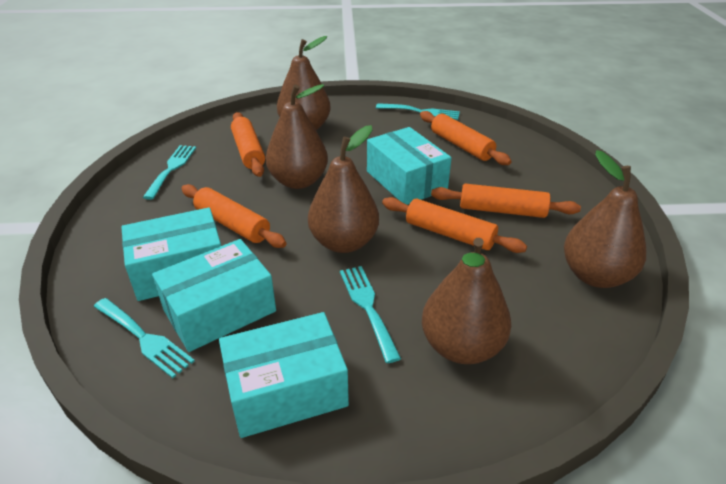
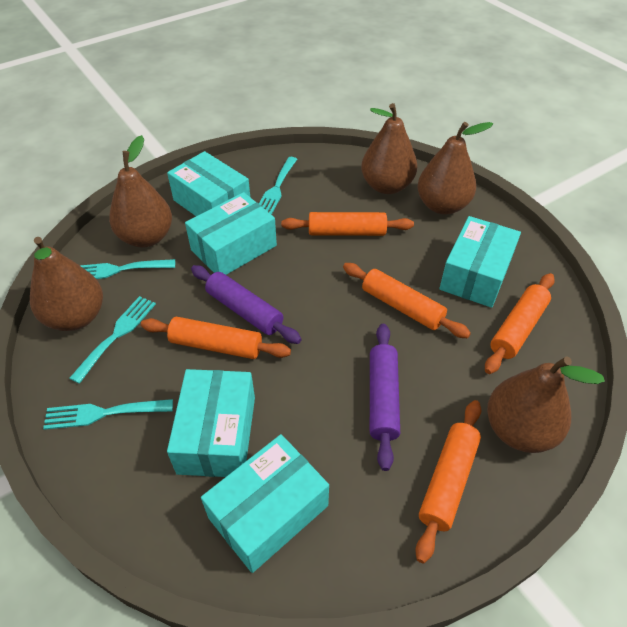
purple rolling pin: none = 0 -> [191,265,302,344] [370,324,400,471] = 2
turquoise box: [121,207,221,301] [152,239,276,352] [219,312,349,438] [367,127,452,205] = 4 -> [167,151,250,216] [167,369,255,477] [185,192,277,275] [201,434,329,573] [439,216,521,308] = 5

